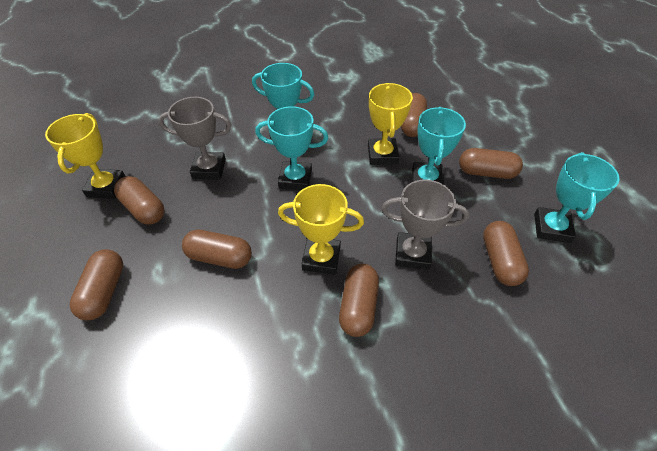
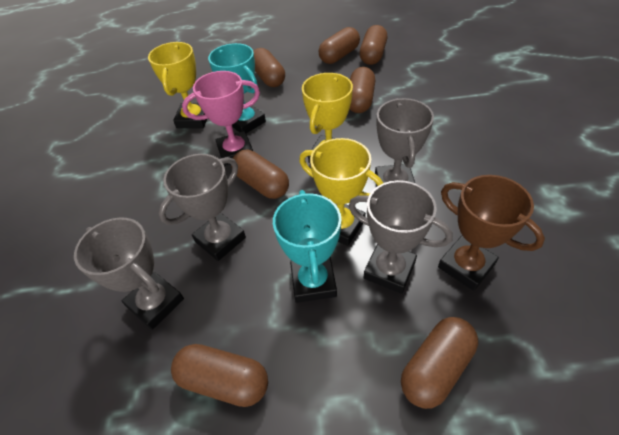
brown trophy: none = 0 -> [438,175,545,291] = 1
grey trophy: [158,97,232,180] [381,180,469,270] = 2 -> [74,218,184,330] [158,154,246,261] [348,180,453,294] [375,98,434,183] = 4
pink trophy: none = 0 -> [182,71,260,166] = 1
turquoise trophy: [252,63,315,139] [255,106,328,190] [412,107,466,185] [534,152,620,243] = 4 -> [208,43,266,133] [273,190,341,303] = 2

